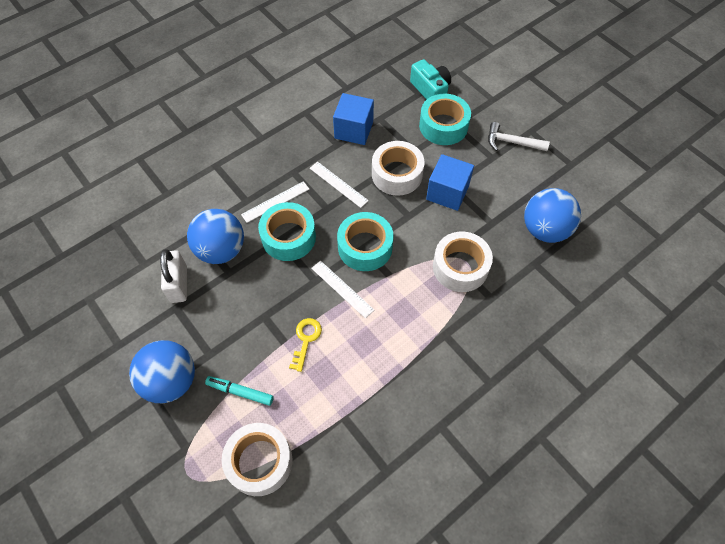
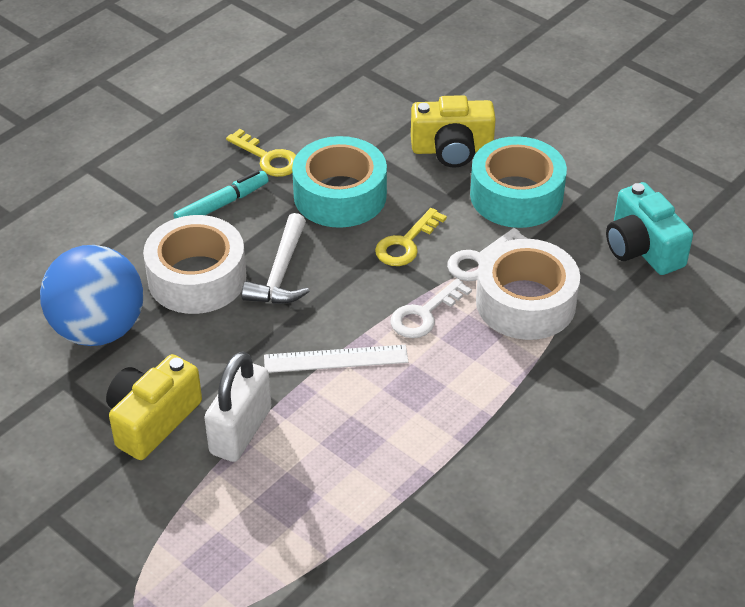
blue ball: [129,340,195,403] [187,209,244,264] [524,188,581,243] = 3 -> [40,245,143,346] = 1
blue cube: [333,93,374,145] [426,154,474,211] = 2 -> none = 0
turquoise tape: [258,202,316,261] [337,212,394,271] [419,94,471,145] = 3 -> [292,136,387,228] [470,136,567,228] = 2
white key: none = 0 -> [391,279,472,338] [447,228,528,281] = 2
white ruler: [241,181,309,223] [310,162,369,208] [311,261,374,319] = 3 -> [264,345,408,373] = 1
white tape: [222,423,292,496] [372,141,425,196] [433,232,493,292] = 3 -> [143,215,246,314] [476,239,580,340] = 2
yellow camera: none = 0 -> [106,354,202,460] [411,95,496,168] = 2
yellow key: [289,318,322,372] = 1 -> [226,129,296,177] [375,208,447,266] = 2

